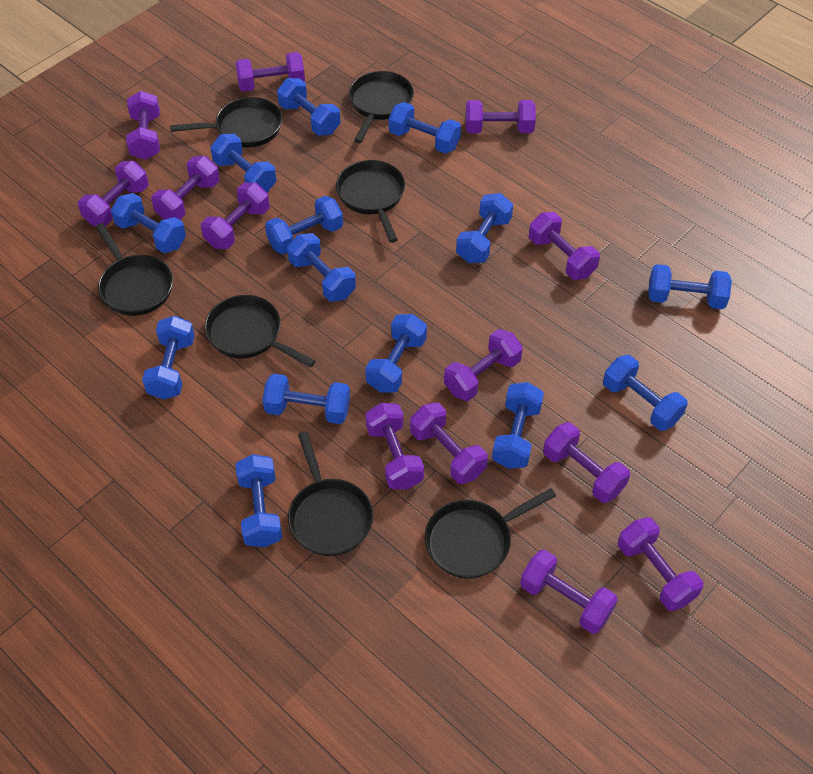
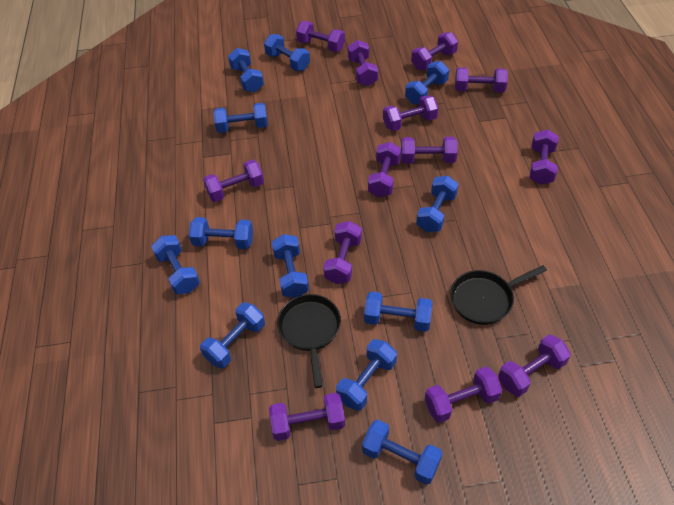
black pan: [96,223,173,316] [170,97,282,147] [204,295,316,368] [288,431,373,556] [336,160,405,243] [349,71,414,143] [424,488,556,579] = 7 -> [277,294,341,388] [450,265,547,325] = 2
blue dumbbell: [111,193,186,253] [142,316,195,400] [210,134,276,192] [235,454,282,547] [262,374,350,424] [265,196,343,254] [277,78,341,136] [287,233,356,302] [365,314,427,393] [388,102,461,154] [456,193,513,263] [492,382,544,469] [603,355,688,431] [648,264,732,309] = 14 -> [151,235,200,294] [189,217,253,249] [200,302,265,368] [213,103,268,133] [228,48,264,92] [264,34,310,71] [272,234,309,298] [336,339,397,411] [362,420,442,485] [364,292,432,332] [405,61,449,104] [416,176,458,232] = 12

